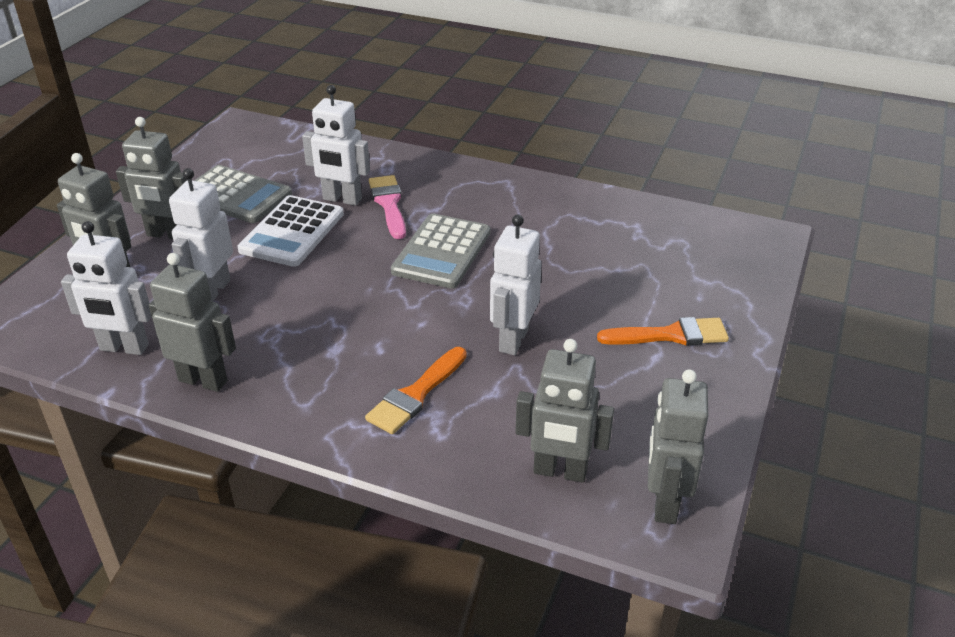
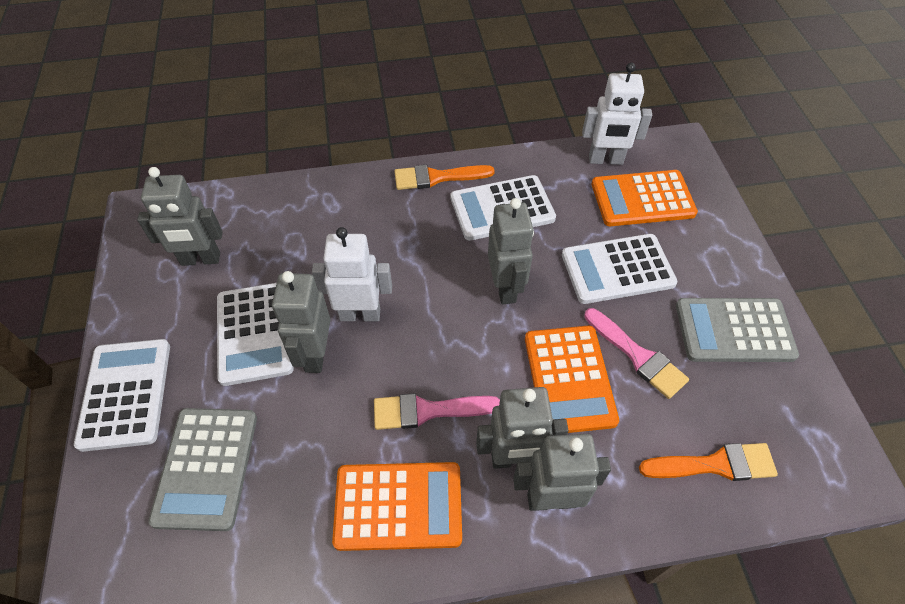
orange calculator: none = 0 -> [332,462,462,551] [525,326,619,433] [592,170,698,226] = 3
pink brush: [369,175,406,239] = 1 -> [374,393,500,430] [584,308,689,399] = 2
white calculator: [238,195,344,267] = 1 -> [74,339,170,452] [217,283,294,386] [451,175,556,241] [562,234,678,304] = 4
white robot: [61,221,152,355] [169,168,233,302] [302,85,370,206] [490,215,542,355] = 4 -> [312,227,392,321] [582,63,652,165] = 2

